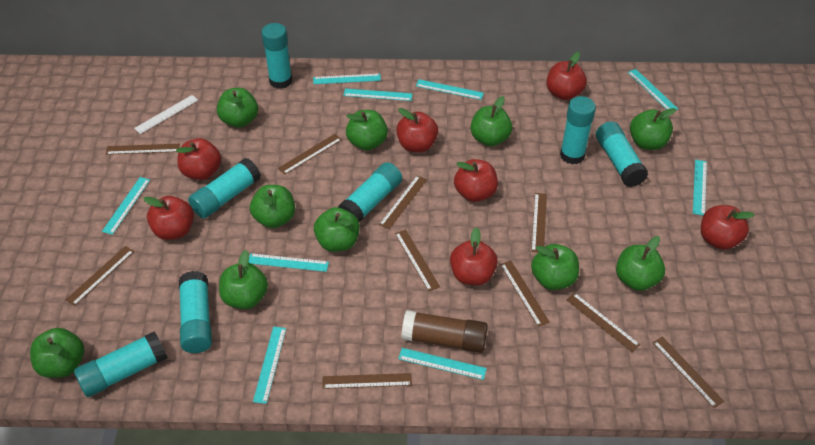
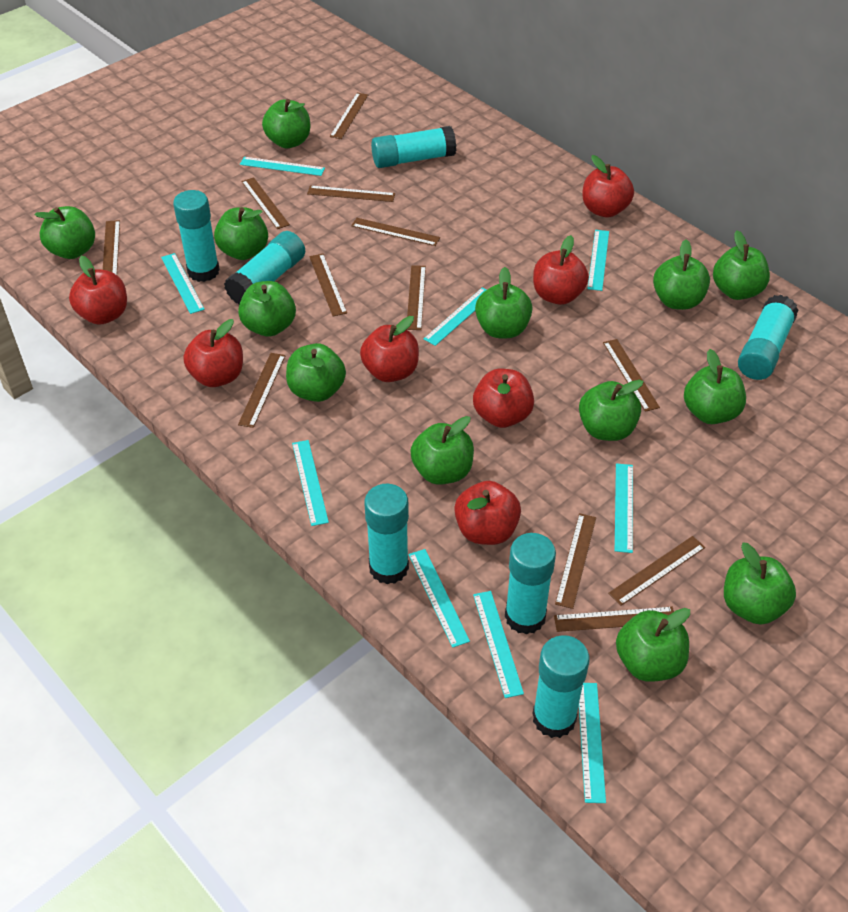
brown glue stick: [401,310,488,353] = 1 -> none = 0
brown ruler: [66,246,134,306] [106,144,180,155] [278,134,342,175] [322,373,412,389] [379,175,427,229] [395,229,440,291] [500,261,550,327] [531,193,547,252] [566,293,640,352] [653,336,724,408] = 10 -> [103,220,120,275] [238,353,285,428] [242,177,290,229] [307,186,395,202] [309,254,347,316] [330,93,368,139] [351,218,440,246] [407,265,426,330] [554,607,674,632] [555,513,596,609] [603,339,660,412] [608,536,705,606] = 12
green apple: [30,328,84,378] [217,88,258,128] [219,250,268,309] [250,185,295,228] [314,207,360,252] [346,110,388,150] [471,96,512,146] [531,244,579,290] [616,236,665,291] [630,108,676,150] = 10 -> [34,206,95,259] [214,207,268,260] [238,281,296,337] [262,99,310,148] [286,343,346,402] [410,416,474,485] [475,267,533,338] [579,380,644,441] [616,608,690,682] [653,239,710,310] [684,349,746,424] [713,230,770,300] [724,542,796,624] = 13
white ruler: [134,95,198,134] = 1 -> none = 0

